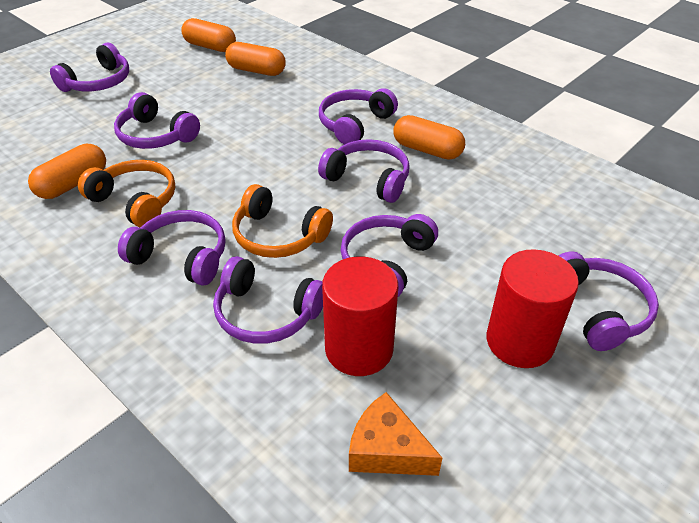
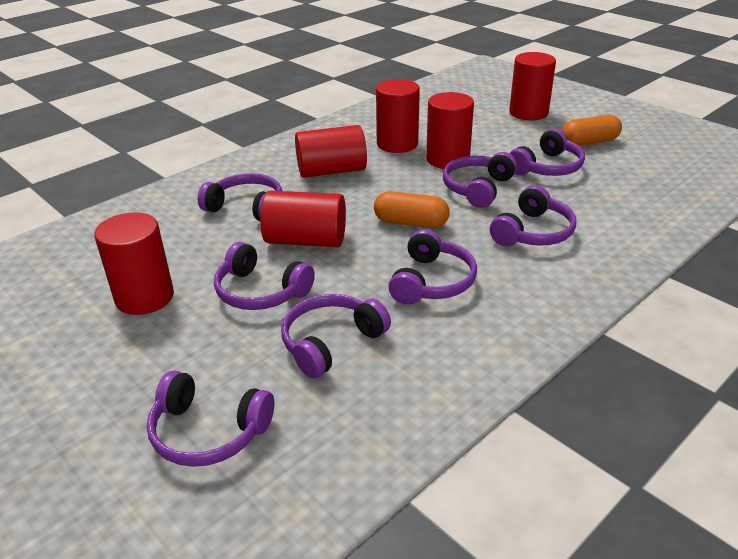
orange capsule: [28,144,106,199] [181,18,236,52] [225,42,286,76] [394,115,465,160] = 4 -> [374,191,450,228] [562,114,622,146] = 2
orange cheese: [349,392,442,476] = 1 -> none = 0
orange headphones: [78,160,175,227] [232,184,333,258] = 2 -> none = 0
red cylinder: [322,257,398,376] [487,249,579,368] = 2 -> [94,212,174,315] [260,191,346,247] [295,125,367,178] [376,79,420,153] [426,92,474,169] [509,52,556,120] = 6

